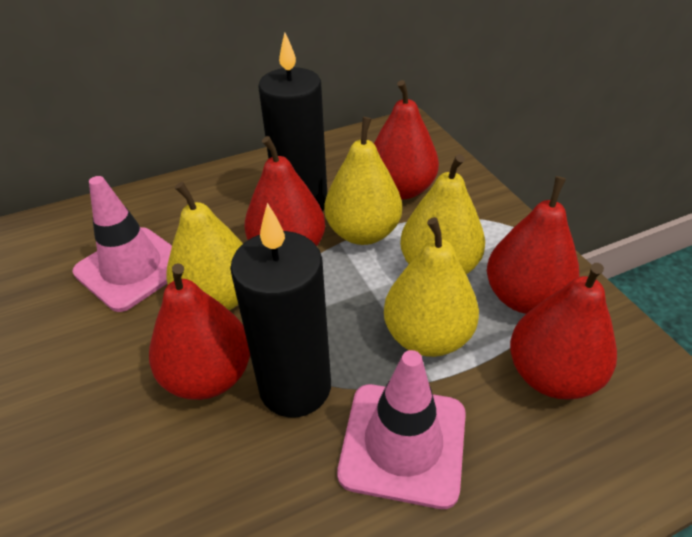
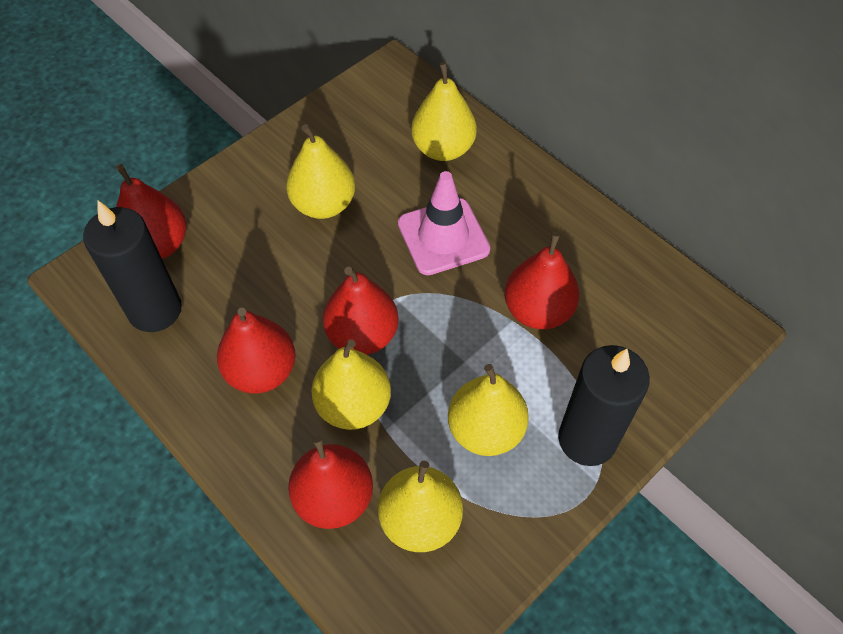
pink traffic cone: [72,176,172,312] [337,350,466,509] = 2 -> [398,171,490,275] = 1
yellow pear: [166,182,243,310] [324,117,402,245] [384,217,479,357] [400,154,485,274] = 4 -> [286,124,355,219] [311,339,391,430] [378,461,463,552] [411,62,477,161] [448,364,529,456] = 5

